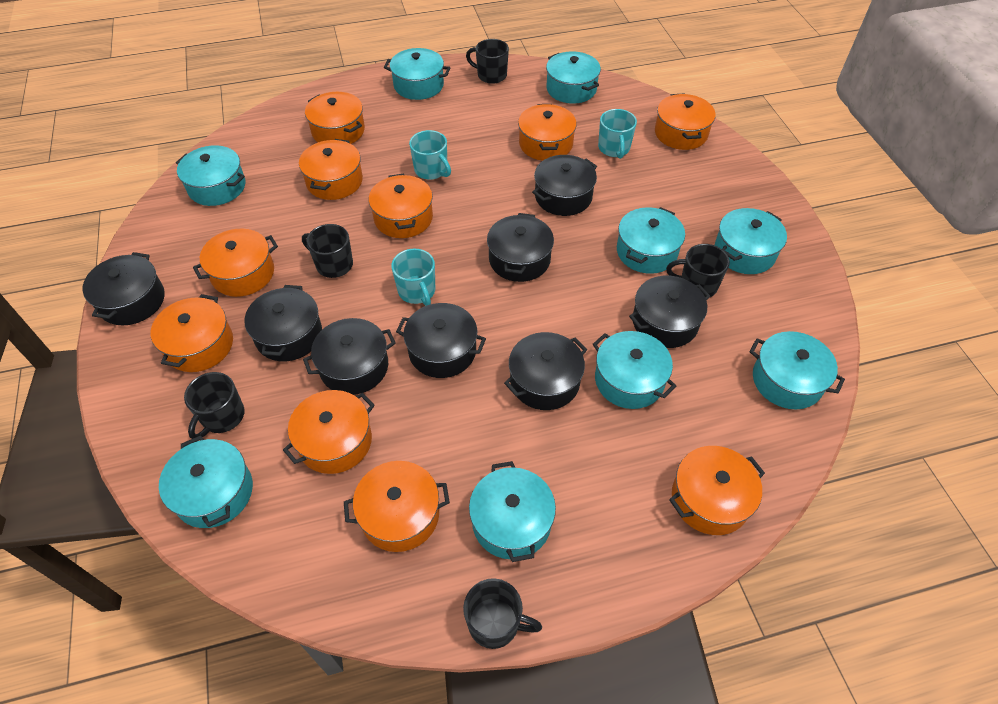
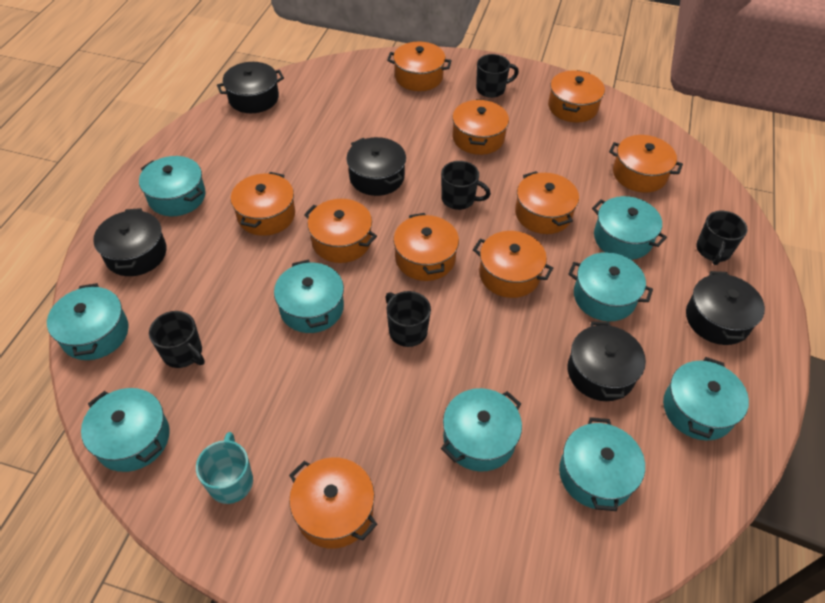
black pot: [83,252,165,326] [245,285,322,361] [303,318,396,395] [396,303,486,378] [487,213,554,282] [504,332,587,410] [532,155,597,216] [629,276,711,348] = 8 -> [94,208,167,276] [217,62,284,113] [346,137,406,196] [567,322,646,401] [686,271,765,345] = 5
turquoise mug: [391,248,435,306] [409,130,451,180] [598,109,637,159] = 3 -> [196,432,253,504] = 1

